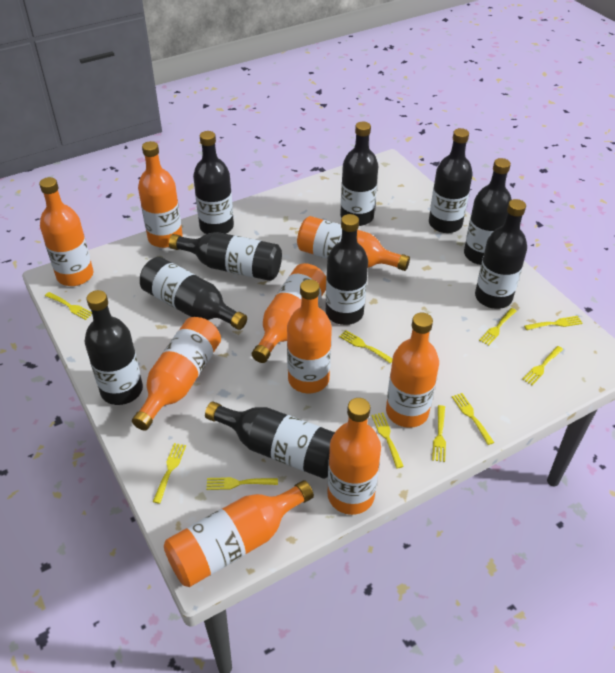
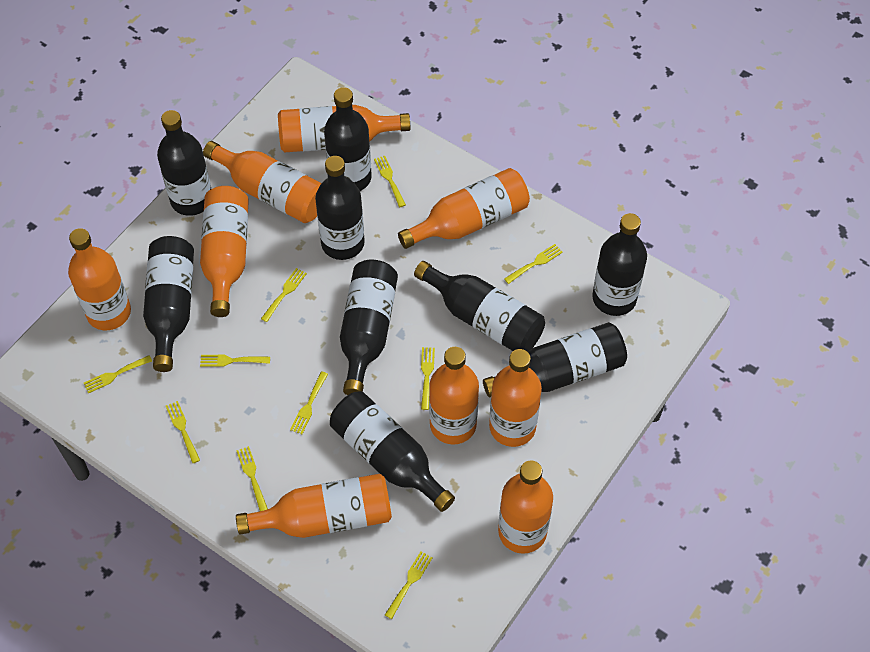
black bottle: [85,290,143,405] [140,257,247,330] [169,232,282,281] [193,131,234,234] [205,401,335,479] [326,214,368,325] [340,122,378,226] [429,128,473,233] [464,158,512,265] [475,199,527,309] = 10 -> [143,236,194,372] [157,110,211,216] [315,156,365,260] [324,87,372,191] [330,391,455,512] [340,260,398,395] [414,261,545,352] [483,322,627,397] [592,213,647,316] = 9

